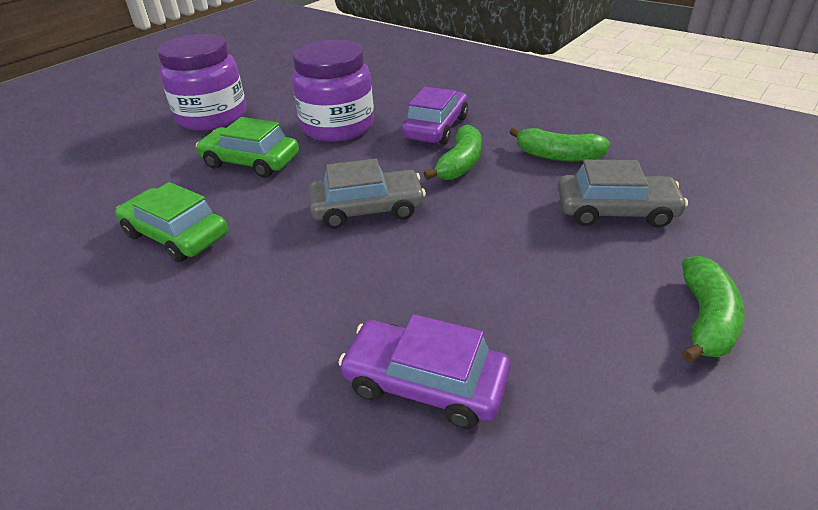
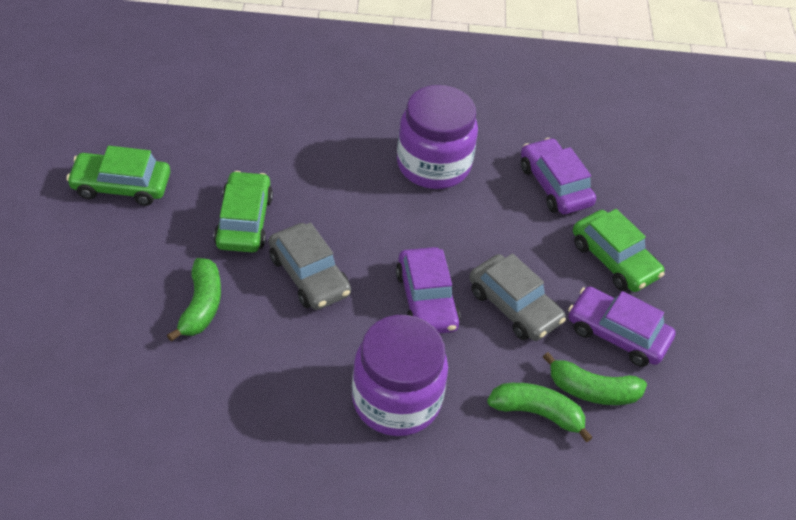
green car: [115,182,228,262] [196,117,299,178] = 2 -> [66,146,170,206] [214,171,273,253] [573,209,665,292] = 3
purple car: [338,314,511,429] [402,87,468,145] = 2 -> [396,247,461,334] [521,138,596,214] [568,286,676,367] = 3

